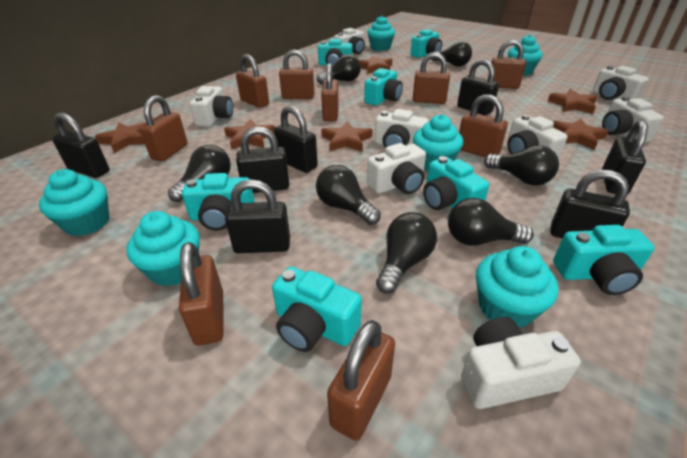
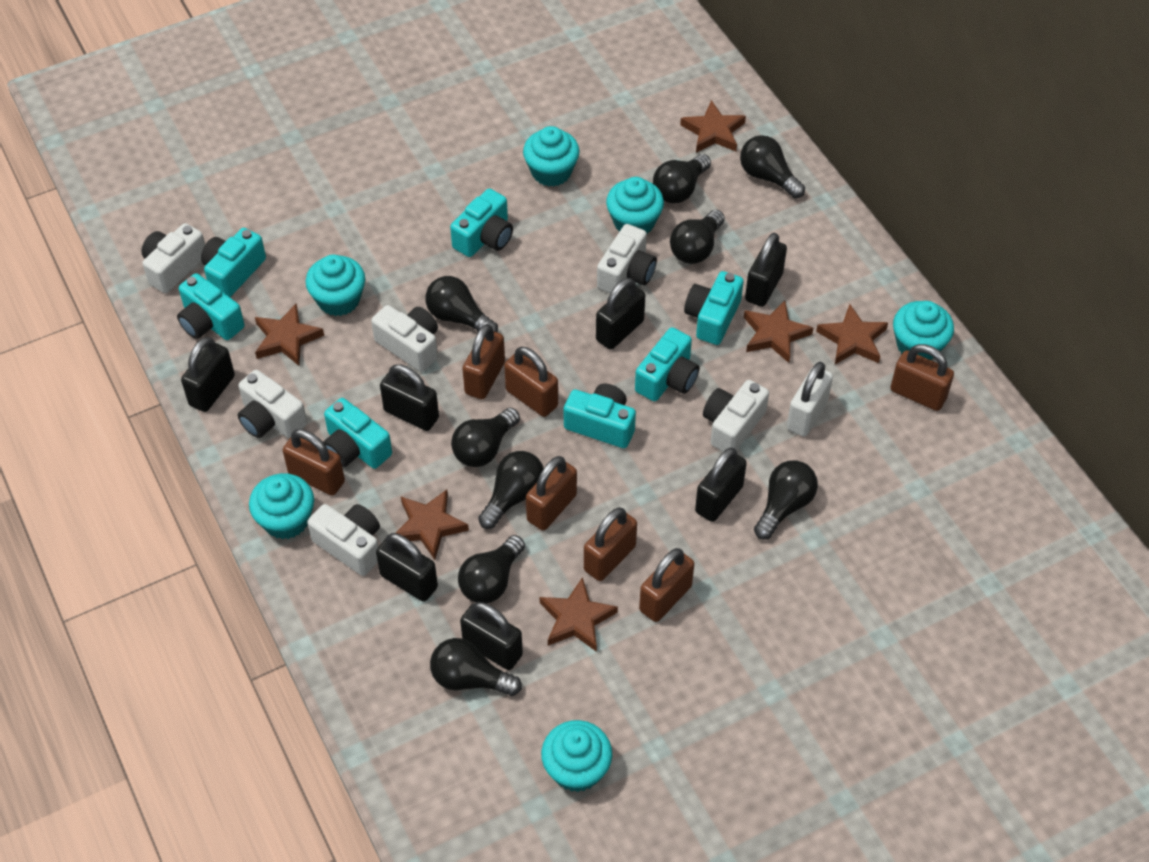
black light bulb: [168,145,231,202] [316,54,361,84] [316,165,381,225] [376,212,437,294] [431,41,472,67] [448,198,534,246] [484,145,559,186] = 7 -> [425,276,498,333] [430,638,522,696] [451,408,520,467] [458,535,525,603] [478,451,544,529] [653,154,711,203] [670,210,725,264] [740,135,805,199] [754,460,818,539] = 9
brown padlock: [140,95,188,162] [179,242,224,346] [236,54,269,108] [279,49,315,99] [321,63,339,121] [327,320,395,441] [413,52,450,104] [459,94,508,157] [488,40,526,89] = 9 -> [283,429,345,496] [462,324,505,399] [504,347,558,417] [526,456,577,530] [584,508,637,581] [639,548,694,622] [890,344,954,411] = 7
white camera: [190,86,233,127] [334,28,365,54] [367,143,426,194] [375,109,428,148] [461,317,581,409] [507,114,567,160] [593,66,649,100] [602,96,664,143] = 8 -> [141,223,205,293] [238,370,307,439] [307,504,380,576] [371,305,438,372] [597,224,657,293] [703,380,769,452] = 6
white padlock: none = 0 -> [787,362,833,437] = 1

